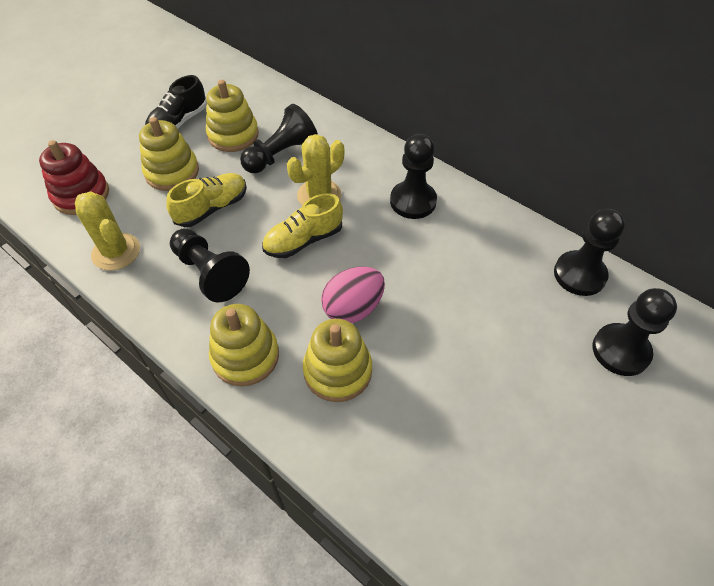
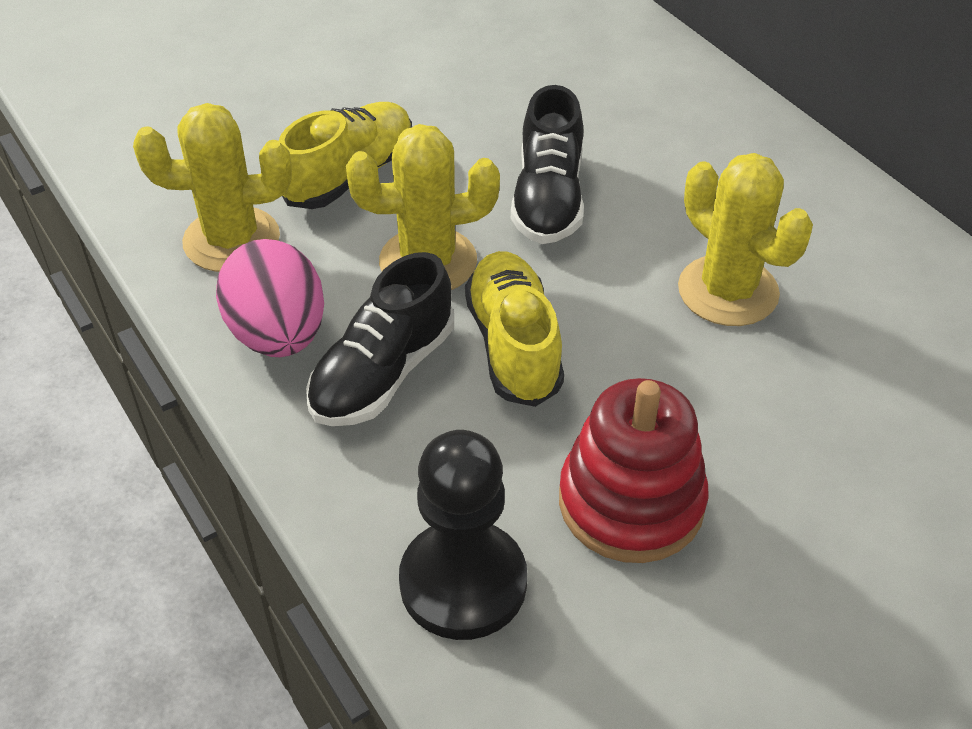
black pawn: [170,228,250,302] [240,104,318,173] [390,134,437,219] [554,209,625,296] [592,288,677,376] = 5 -> [399,430,527,640] = 1
black shoe: [145,75,207,129] = 1 -> [306,252,454,426] [511,85,584,244] = 2
yellow cactus: [75,191,140,271] [287,134,344,206] = 2 -> [133,103,292,272] [346,124,500,290] [678,153,813,326] = 3
yellow stacking toy: [139,117,199,191] [206,80,259,152] [209,304,279,386] [303,319,372,402] = 4 -> none = 0

